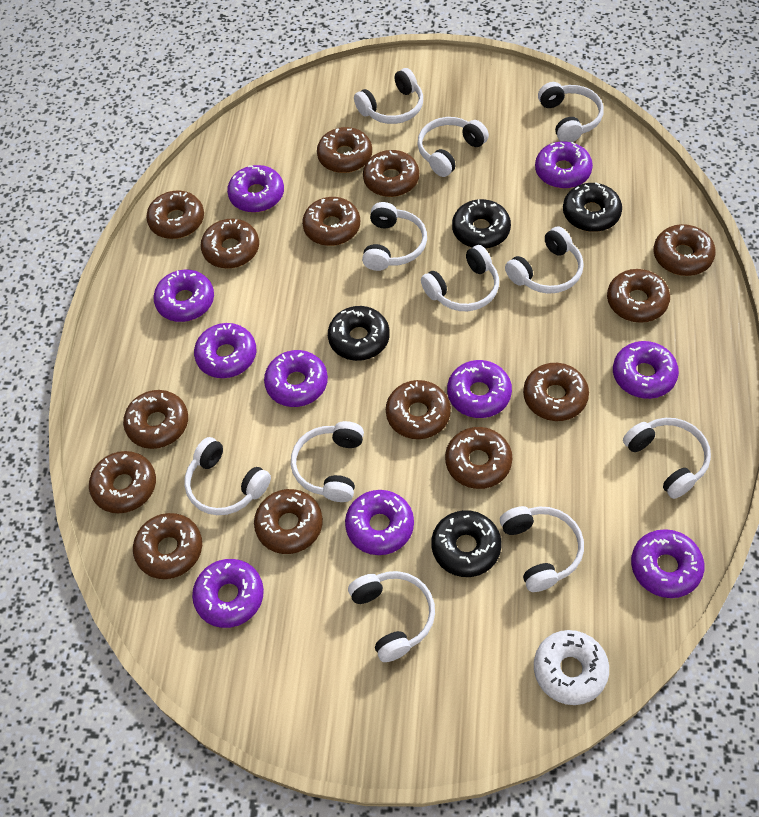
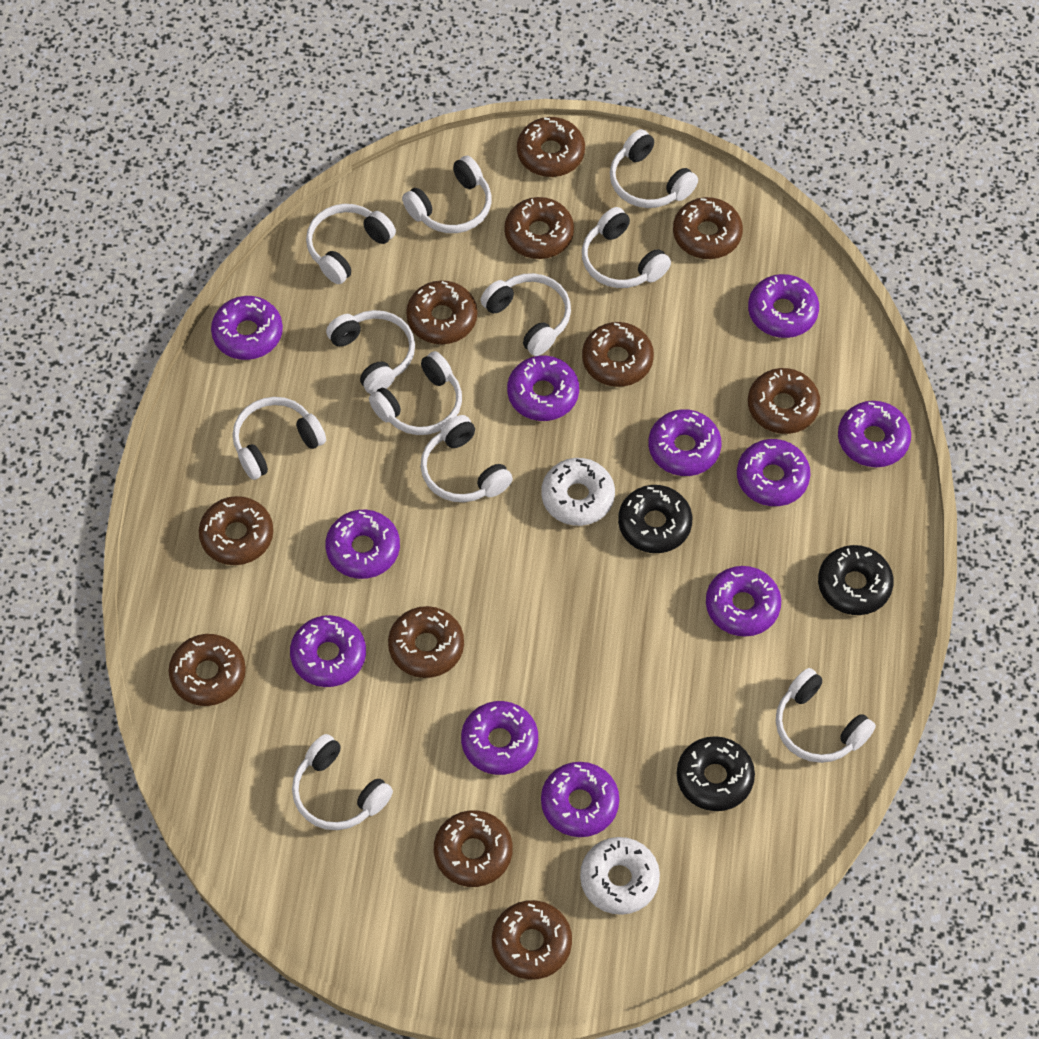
black donut: [328,306,390,361] [431,510,502,577] [452,199,511,249] [563,183,622,232] = 4 -> [618,485,692,553] [677,736,755,811] [818,545,894,615] = 3
brown donut: [89,451,156,513] [123,390,188,449] [133,513,202,579] [146,190,204,239] [200,219,259,269] [254,489,323,554] [302,197,360,246] [317,127,372,173] [363,150,419,197] [386,380,451,439] [445,427,512,489] [523,363,589,421] [607,269,670,323] [654,224,716,276] = 14 -> [169,634,246,706] [199,496,273,565] [388,606,464,678] [406,281,477,344] [434,810,513,887] [492,900,572,980] [504,197,574,259] [517,117,585,177] [582,322,654,387] [673,197,743,259] [748,368,820,434] = 11
purple donut: [153,269,214,322] [192,559,264,628] [194,323,257,378] [227,165,284,213] [264,350,328,407] [345,490,414,555] [447,360,512,418] [535,141,593,189] [613,341,679,399] [631,529,704,598] = 10 -> [211,296,283,360] [290,615,366,687] [325,510,400,579] [461,701,538,775] [507,356,579,421] [541,762,619,837] [649,409,722,476] [706,566,781,637] [737,439,810,506] [748,274,819,338] [838,401,911,467] = 11
white donut: [534,630,609,705] = 1 -> [541,458,615,526] [580,837,660,915] = 2

